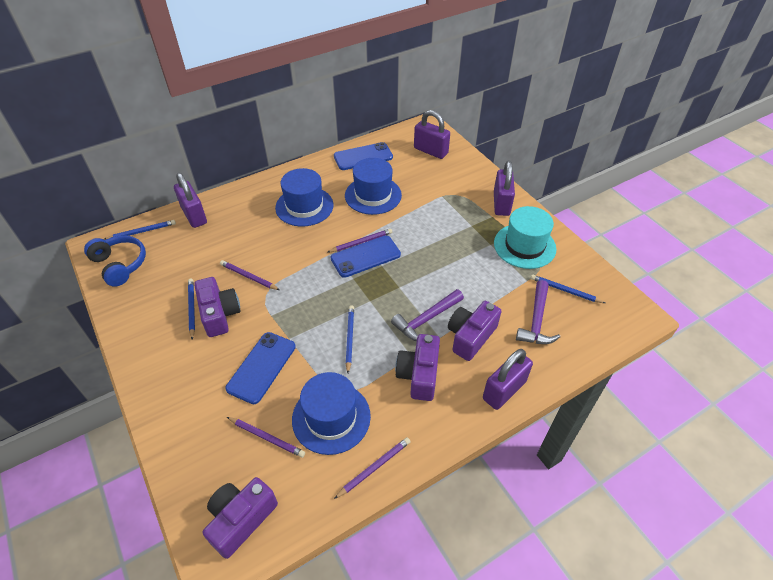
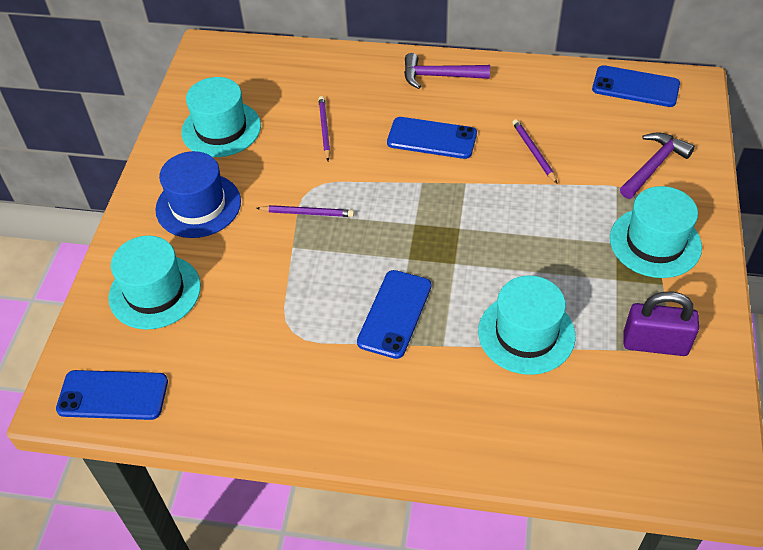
blue hat: [275,168,334,227] [292,372,371,455] [345,158,402,215] = 3 -> [155,151,241,238] = 1
blue headphones: [84,235,146,287] = 1 -> none = 0
blue pencil: [104,220,176,240] [188,279,195,340] [346,305,354,373] [531,275,605,303] = 4 -> none = 0
blue phone: [225,332,296,404] [331,235,401,278] [334,142,393,170] = 3 -> [56,370,168,420] [357,270,431,359] [387,117,477,159] [592,65,680,107] = 4
purple camera: [194,277,241,337] [203,477,278,559] [395,334,440,401] [448,301,502,361] = 4 -> none = 0
purple padlock: [174,173,207,228] [414,110,450,159] [483,349,533,410] [494,161,515,216] = 4 -> [624,292,699,356] = 1
purple pencil: [220,260,280,290] [227,417,305,458] [328,229,392,252] [334,437,411,499] = 4 -> [257,205,354,217] [318,96,330,161] [512,119,558,184] = 3
turquoise hat: [494,206,556,269] = 1 -> [109,236,201,330] [181,77,261,157] [478,275,575,375] [610,186,702,278] = 4

